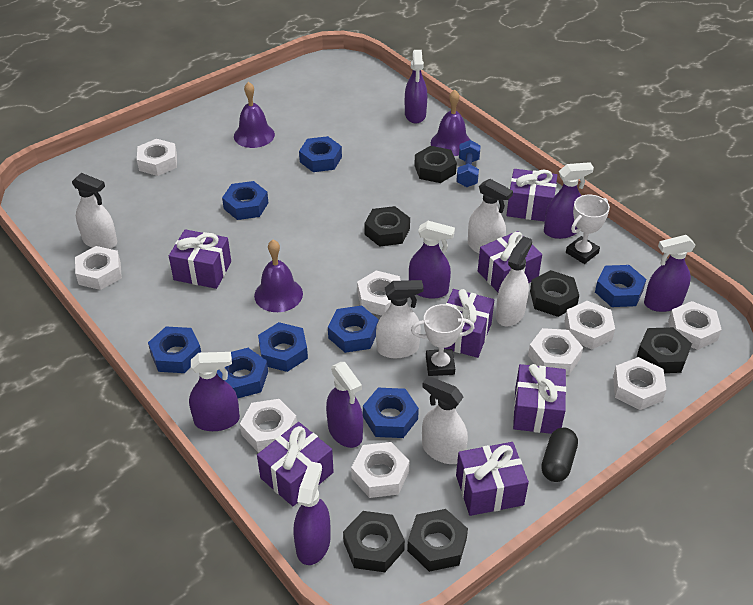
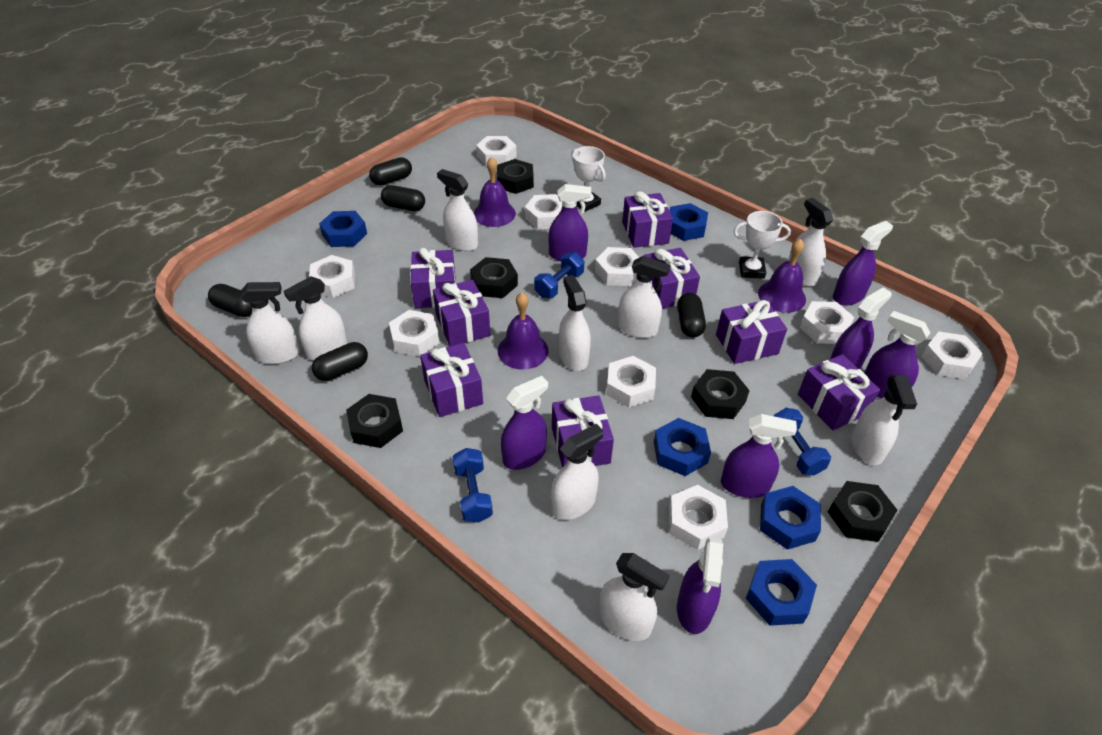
black capsule: [541,428,578,482] = 1 -> [208,284,252,317] [312,342,368,381] [369,157,412,186] [381,185,425,211] [677,293,706,338] = 5
black nut: [343,511,405,572] [364,206,410,247] [407,509,468,572] [414,146,457,183] [530,270,579,317] [637,327,692,373] = 6 -> [346,394,403,448] [470,257,518,298] [497,159,534,194] [691,369,750,419] [828,481,898,542] = 5
blue dumbbell: [456,140,481,187] = 1 -> [452,448,493,523] [534,252,584,298] [774,408,831,476] = 3
blue nut: [148,326,201,373] [217,348,268,398] [222,181,268,220] [258,322,308,372] [299,136,342,172] [328,305,379,353] [363,388,419,438] [595,265,646,307] = 8 -> [319,211,367,247] [654,418,711,476] [669,203,708,241] [746,559,817,626] [760,486,821,550] = 5
purple gift: [169,229,231,289] [257,422,334,506] [444,289,494,358] [456,442,529,516] [478,231,542,292] [507,169,557,222] [513,364,566,434] = 7 -> [411,248,456,308] [420,343,483,417] [433,280,490,346] [552,395,614,467] [622,191,673,248] [644,248,700,309] [716,300,787,364] [798,354,880,430] = 8
white spray bottle: [72,173,117,249] [376,280,424,358] [422,376,468,464] [468,179,513,254] [496,236,532,326] = 5 -> [240,282,300,364] [284,276,347,360] [437,169,478,251] [551,424,604,520] [559,275,591,371] [599,553,670,641] [618,256,671,338] [788,198,833,286] [852,375,917,465] = 9

